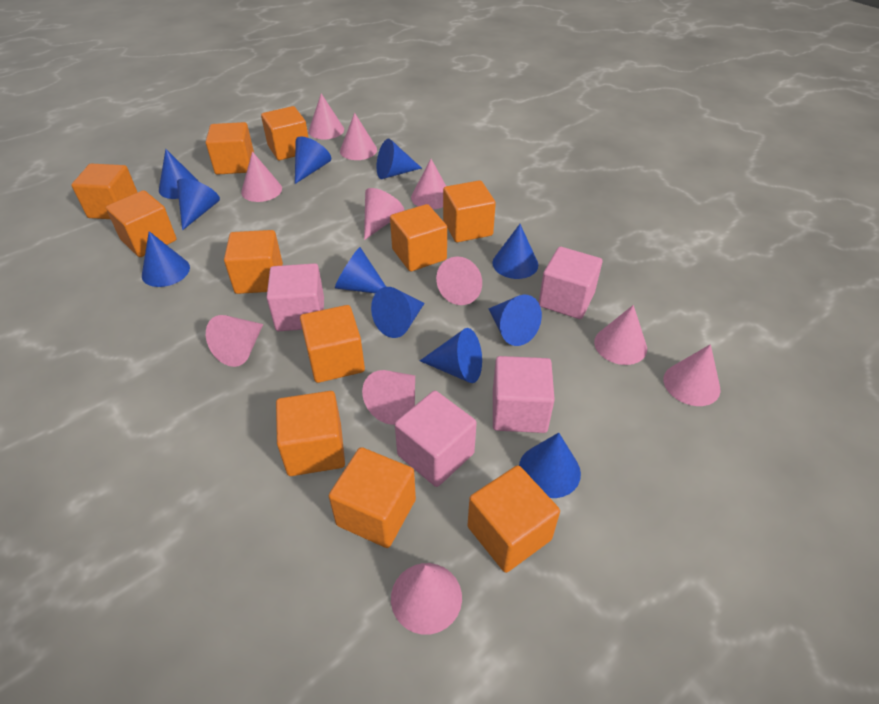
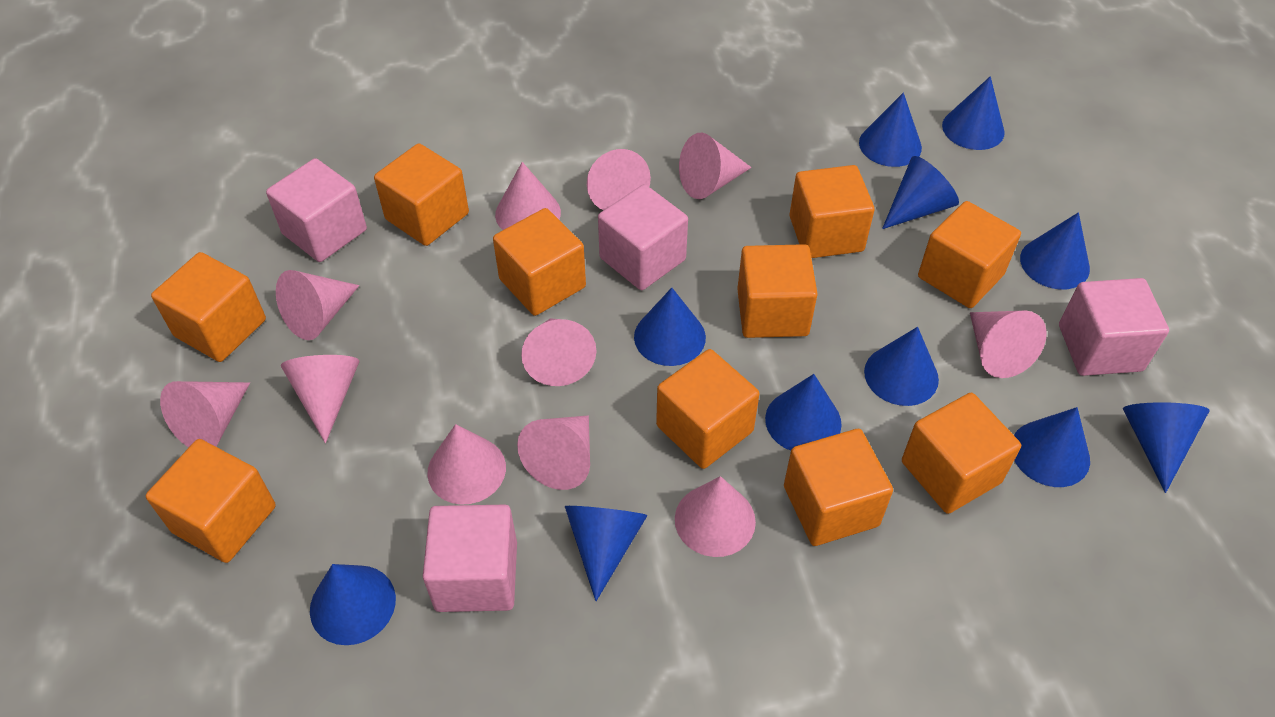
orange cube: [71,164,138,219] [106,190,176,257] [206,122,254,175] [224,230,283,294] [261,106,308,160] [276,391,345,476] [300,305,365,383] [329,447,416,548] [390,204,447,271] [443,180,496,242] [468,465,560,573] = 11 -> [146,439,276,563] [151,252,266,362] [374,143,469,246] [493,208,586,316] [656,349,759,469] [737,244,818,338] [784,429,893,546] [790,165,875,258] [902,393,1021,514] [918,201,1021,308] = 10

